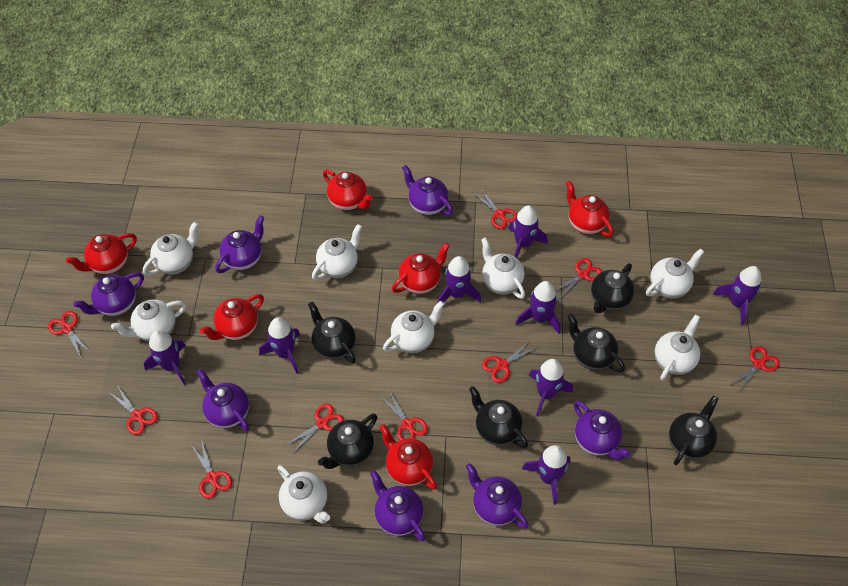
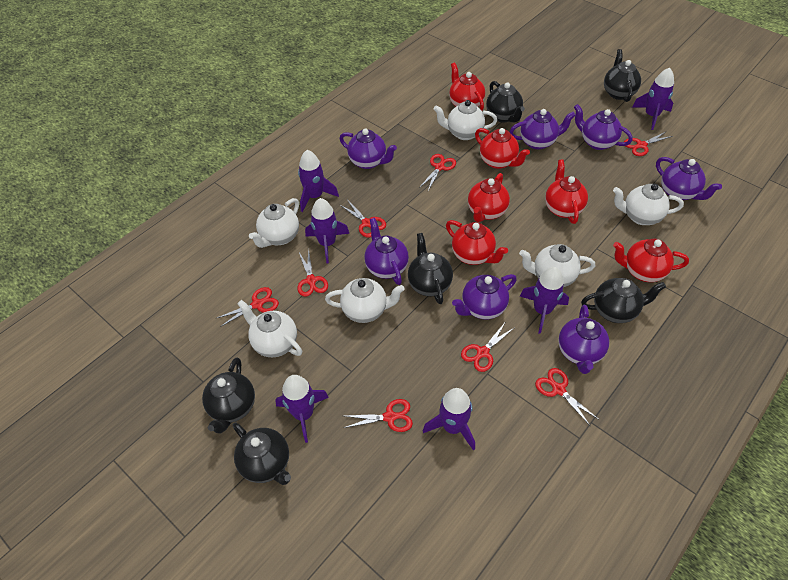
purple rocket: [144,330,186,385] [259,317,300,374] [438,256,481,303] [508,205,548,258] [515,281,560,334] [522,445,571,505] [529,359,573,416] [713,266,762,325] = 8 -> [275,375,329,443] [298,150,339,212] [305,198,349,263] [423,388,475,451] [520,267,569,334] [632,68,674,130] = 6
red scissors: [48,311,91,357] [110,385,158,435] [192,439,232,499] [286,404,344,454] [380,390,428,440] [473,189,517,229] [482,340,538,383] [555,258,602,298] [731,346,780,392] = 9 -> [217,287,279,327] [297,249,328,297] [339,201,386,238] [344,399,413,432] [419,154,456,191] [461,321,515,372] [535,368,598,427] [624,131,673,156] = 8
white teapot: [111,299,186,342] [143,221,198,275] [277,465,330,524] [312,224,362,280] [383,301,444,353] [481,238,525,299] [646,248,704,299] [654,314,700,381] = 8 -> [237,300,302,357] [249,198,299,248] [325,278,405,323] [433,100,497,140] [519,244,595,287] [613,184,684,225] = 6

